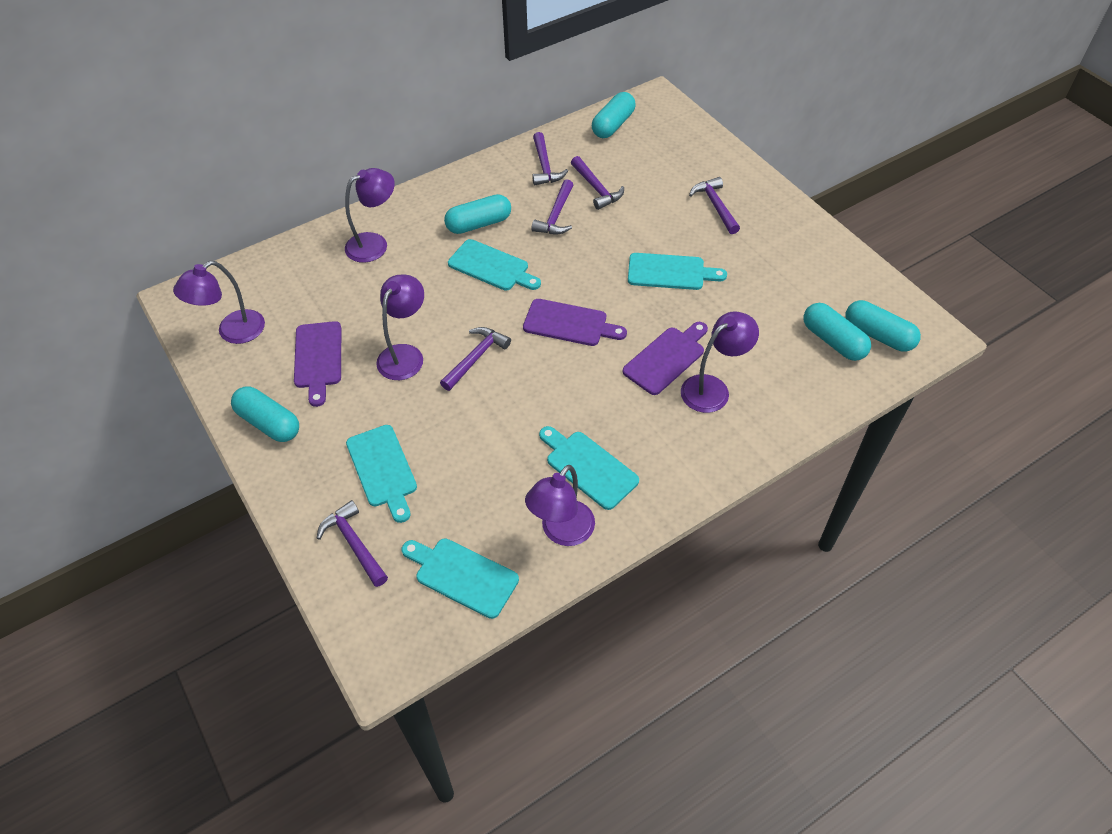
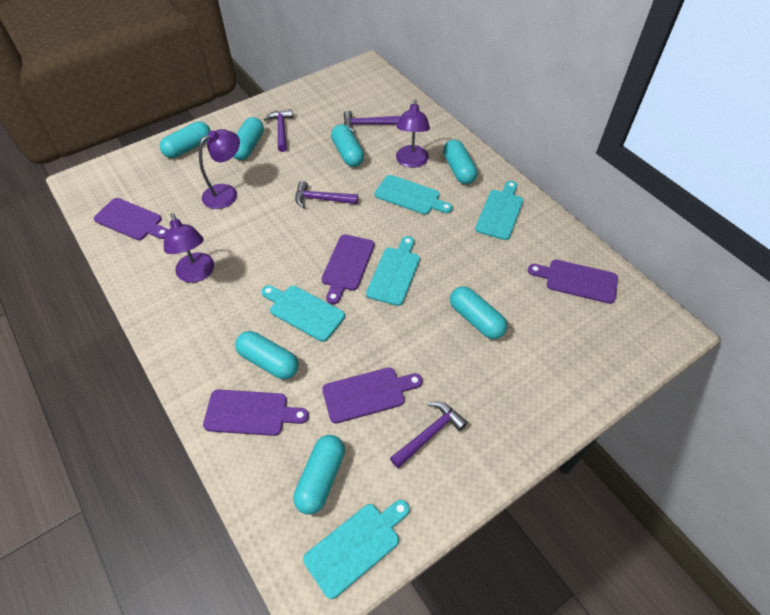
purple cutting board: [294,321,341,407] [523,299,627,346] [623,322,708,395] = 3 -> [94,198,168,240] [203,389,309,436] [322,234,375,304] [322,367,423,424] [528,260,618,304] = 5
purple hammer: [317,500,388,587] [440,327,511,391] [531,179,573,234] [532,132,568,185] [571,156,624,210] [689,177,740,234] = 6 -> [264,109,293,152] [295,181,358,208] [344,110,400,133] [390,401,468,468] = 4
purple lamp: [173,261,265,344] [345,168,395,263] [376,275,424,380] [525,465,595,546] [681,311,759,413] = 5 -> [164,213,214,283] [199,129,240,209] [396,99,430,168] = 3
turquoise capsule: [231,387,299,442] [444,194,511,234] [592,92,636,138] [803,303,871,361] [845,300,921,352] = 5 -> [160,121,211,158] [233,117,264,160] [235,331,299,379] [293,435,345,515] [331,124,364,167] [443,139,477,184] [450,286,507,339] = 7

